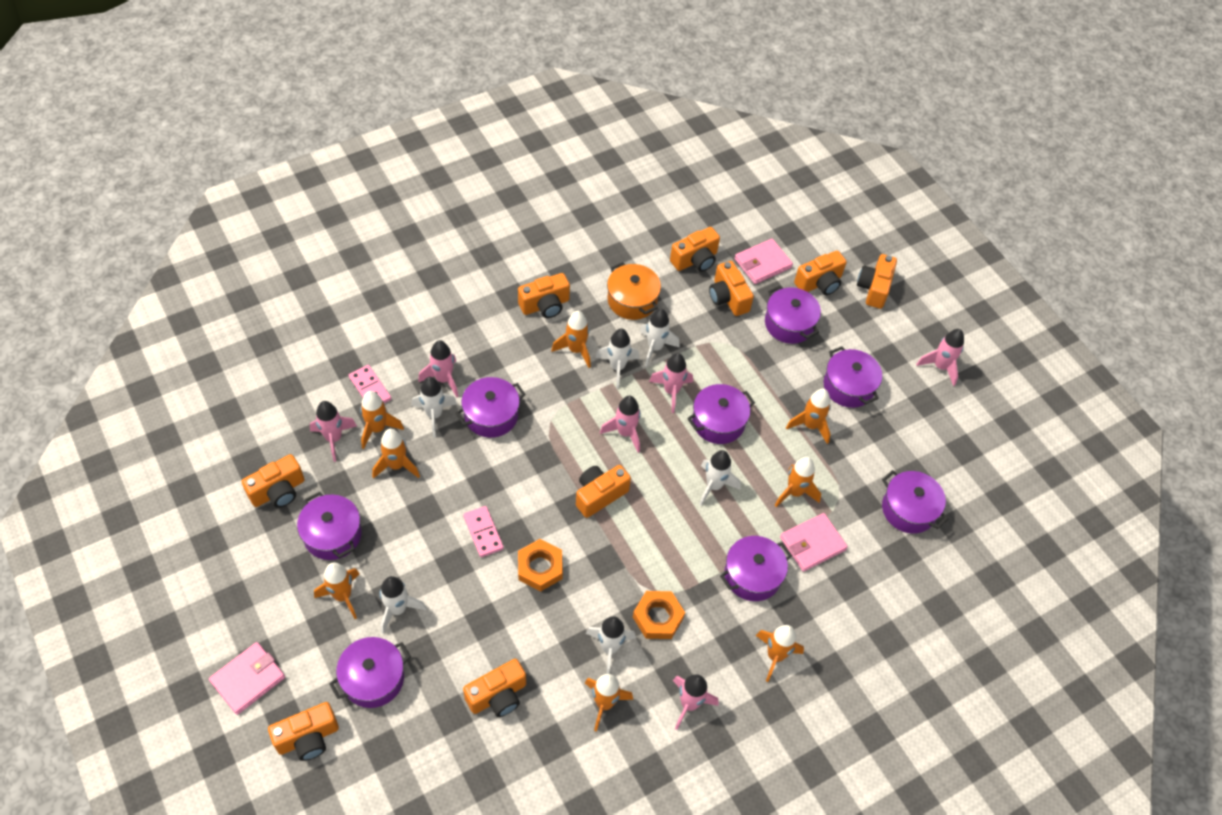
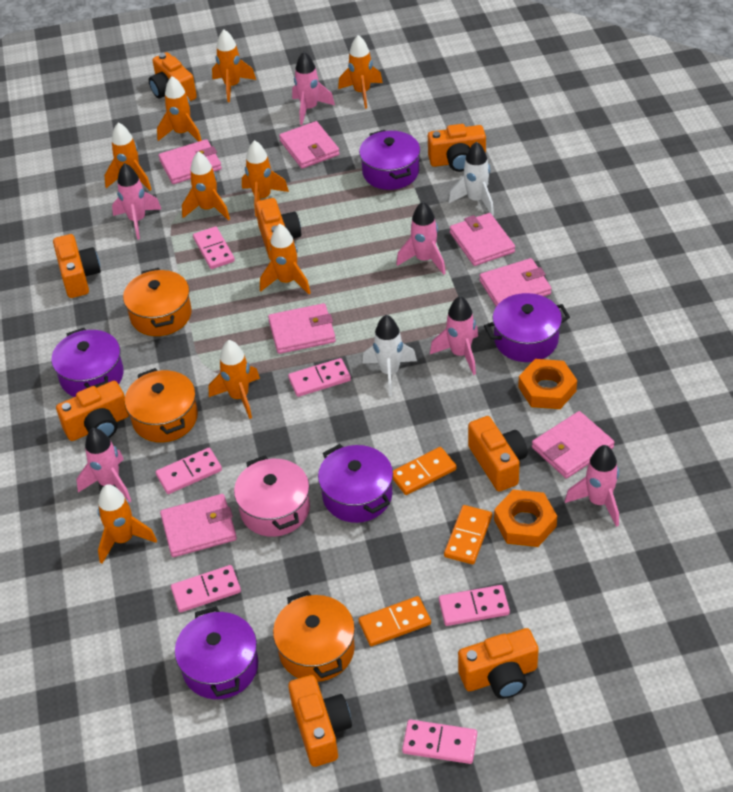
orange camera: [241,454,305,508] [268,702,339,761] [463,659,526,717] [518,273,570,318] [576,465,631,518] [670,227,720,272] [709,261,754,316] [794,251,847,295] [857,254,897,309] = 9 -> [53,234,101,298] [56,381,129,441] [149,52,197,101] [255,198,301,260] [288,675,352,767] [428,124,486,172] [458,628,539,699] [468,416,527,492] = 8
orange domino: none = 0 -> [359,596,431,646] [393,447,457,495] [444,505,492,564] = 3
orange pot: [607,262,661,320] = 1 -> [123,268,192,336] [125,368,198,443] [273,590,355,682] = 3
orange rocket: [314,562,360,619] [360,391,404,449] [372,429,420,479] [551,311,591,368] [585,674,633,732] [755,625,804,682] [775,457,821,507] [786,389,831,444] = 8 -> [98,484,157,564] [104,122,152,190] [157,76,202,142] [182,152,230,221] [209,340,260,419] [212,29,256,102] [242,140,289,217] [260,224,311,294] [338,35,383,109] = 9
pink domino: [349,365,391,403] [463,506,504,557] = 2 -> [156,448,222,494] [171,565,241,613] [193,226,235,269] [288,358,351,397] [402,719,477,764] [439,585,510,626] = 6
pink pot: none = 0 -> [234,456,310,537] = 1
pink wallet: [209,642,285,715] [735,238,793,284] [780,513,848,572] = 3 -> [159,139,222,184] [160,494,237,557] [268,303,336,354] [279,121,340,169] [450,213,515,266] [479,258,552,306] [532,411,615,478] = 7
purple pot: [297,492,362,560] [329,637,411,708] [455,377,526,438] [687,384,755,444] [720,536,792,601] [765,286,821,344] [823,346,882,408] [882,470,948,534] = 8 -> [52,328,124,397] [175,606,258,699] [318,444,393,523] [359,130,420,190] [484,293,570,362] = 5
white rocket: [379,576,426,634] [412,377,457,437] [586,616,636,674] [596,329,639,389] [640,309,680,367] [699,450,740,506] = 6 -> [362,315,417,396] [449,141,494,216] = 2

